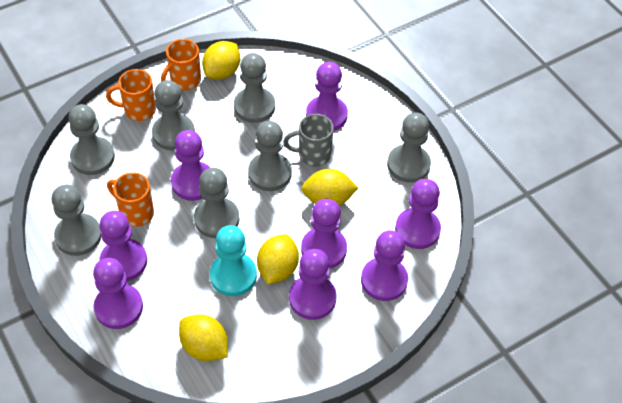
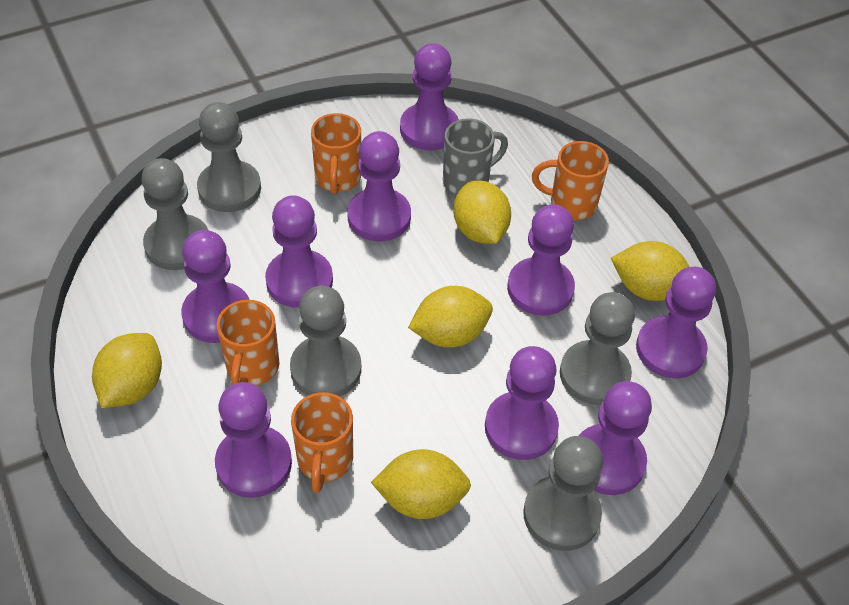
grey pawn: [52,185,101,256] [68,104,115,175] [152,80,195,151] [194,168,240,238] [234,53,275,123] [248,121,292,191] [387,112,431,183] = 7 -> [141,158,208,270] [197,102,261,212] [290,286,361,396] [523,436,603,551] [560,292,635,405] = 5
orange mug: [106,69,156,121] [107,172,154,227] [161,39,201,90] = 3 -> [217,300,279,386] [291,392,353,493] [311,113,361,195] [532,141,609,220] = 4
purple pawn: [93,258,143,329] [100,211,147,281] [171,130,211,201] [289,249,337,320] [301,199,347,269] [306,62,348,131] [361,230,408,301] [395,179,441,249] = 8 -> [181,230,250,343] [215,382,292,498] [265,195,333,308] [348,131,411,241] [400,43,459,150] [485,346,559,460] [507,204,575,316] [579,381,652,495] [636,267,716,378] = 9
turquoise pawn: [210,225,257,296] = 1 -> none = 0
yellow lemon: [179,314,228,361] [202,41,240,80] [257,234,299,284] [301,169,358,206] = 4 -> [92,333,162,408] [371,449,471,519] [408,286,493,348] [453,180,511,244] [611,241,689,301] = 5

